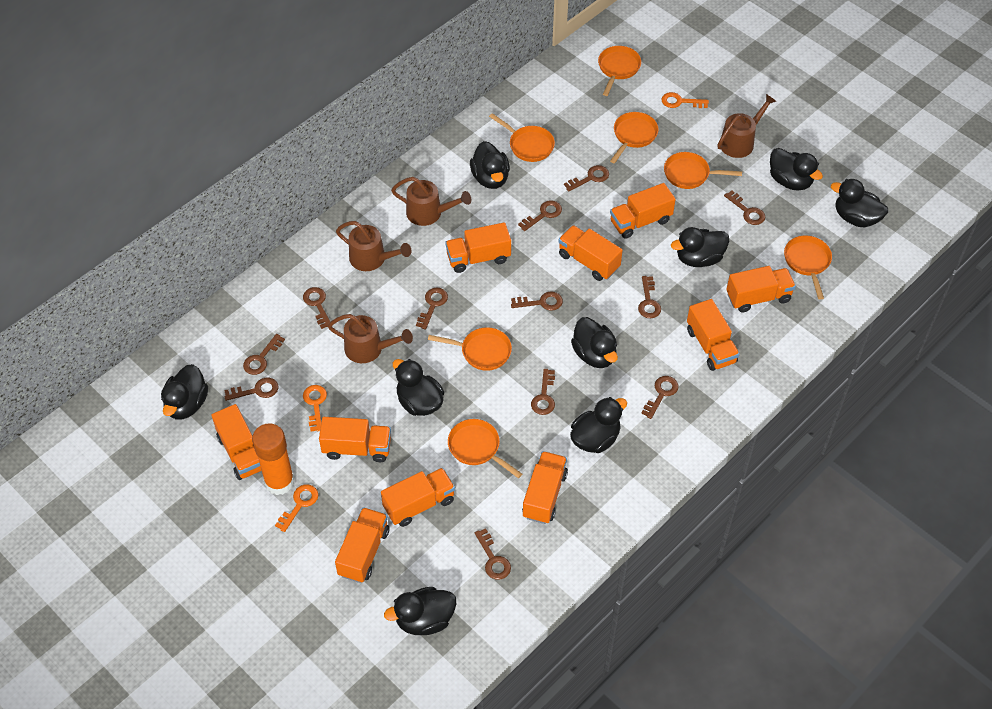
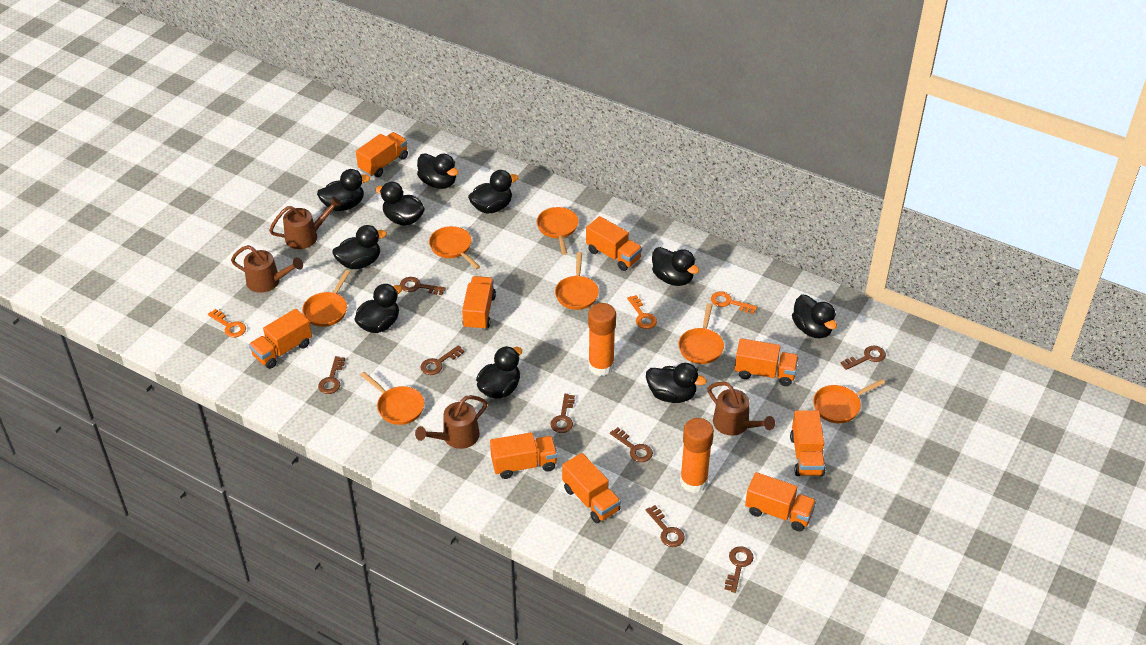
black duck: [161,364,208,420] [384,587,456,635] [393,359,444,416] [470,141,510,189] [570,397,627,453] [571,317,618,368] [671,227,729,267] [770,148,823,191] [831,179,888,227] = 9 -> [317,169,370,211] [333,225,387,269] [354,284,402,333] [375,182,425,226] [417,153,458,189] [468,170,518,214] [476,346,522,399] [646,363,707,403] [652,247,699,286] [792,295,837,338] = 10
brown key: [224,378,278,401] [243,334,285,375] [303,287,330,329] [416,287,448,329] [475,528,511,580] [511,292,563,311] [518,200,562,231] [531,369,555,415] [564,165,609,192] [638,276,661,318] [641,376,679,419] [724,191,765,225] = 12 -> [318,356,345,394] [400,277,446,295] [421,345,464,375] [550,394,575,433] [610,427,653,462] [646,505,685,547] [725,546,754,593] [841,345,886,370] = 8
orange glue stick: [252,423,294,495] = 1 -> [588,303,616,376] [680,418,714,493] = 2
orange truck: [212,404,262,480] [319,417,391,462] [335,507,389,583] [381,468,455,527] [445,222,511,273] [522,451,568,524] [558,225,623,281] [610,183,676,239] [687,299,740,371] [726,266,796,313] = 10 -> [249,309,312,369] [356,132,408,177] [462,276,496,330] [490,432,558,479] [562,453,621,523] [586,216,642,271] [735,338,799,386] [745,472,816,532] [790,410,825,476] = 9

